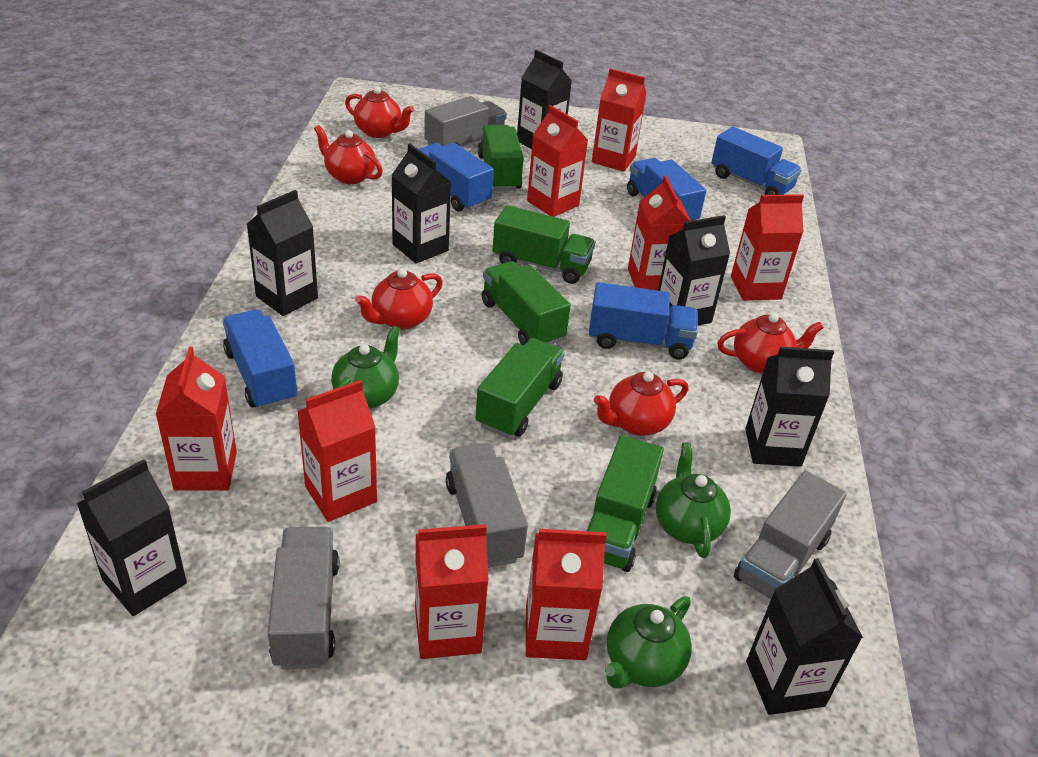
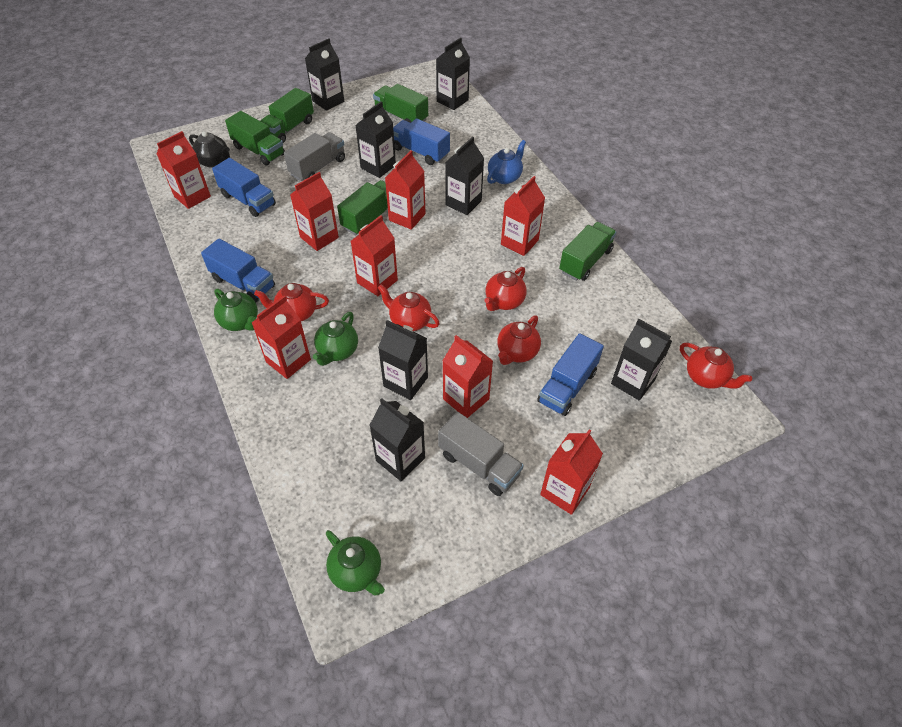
black teapot: none = 0 -> [189,131,230,168] = 1
blue teapot: none = 0 -> [487,140,526,184] = 1
blue truck: [223,309,297,410] [419,143,494,211] [589,282,698,359] [627,158,706,221] [711,127,802,195] = 5 -> [201,238,275,302] [212,158,276,217] [393,118,450,165] [537,333,604,416] = 4
grey truck: [267,527,339,669] [424,96,507,147] [446,443,528,568] [734,471,847,599] = 4 -> [284,132,345,181] [438,412,524,496] = 2

